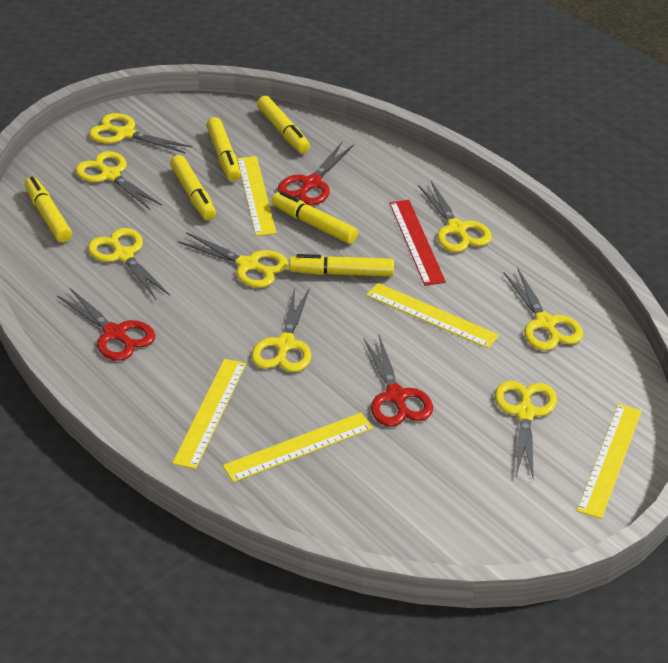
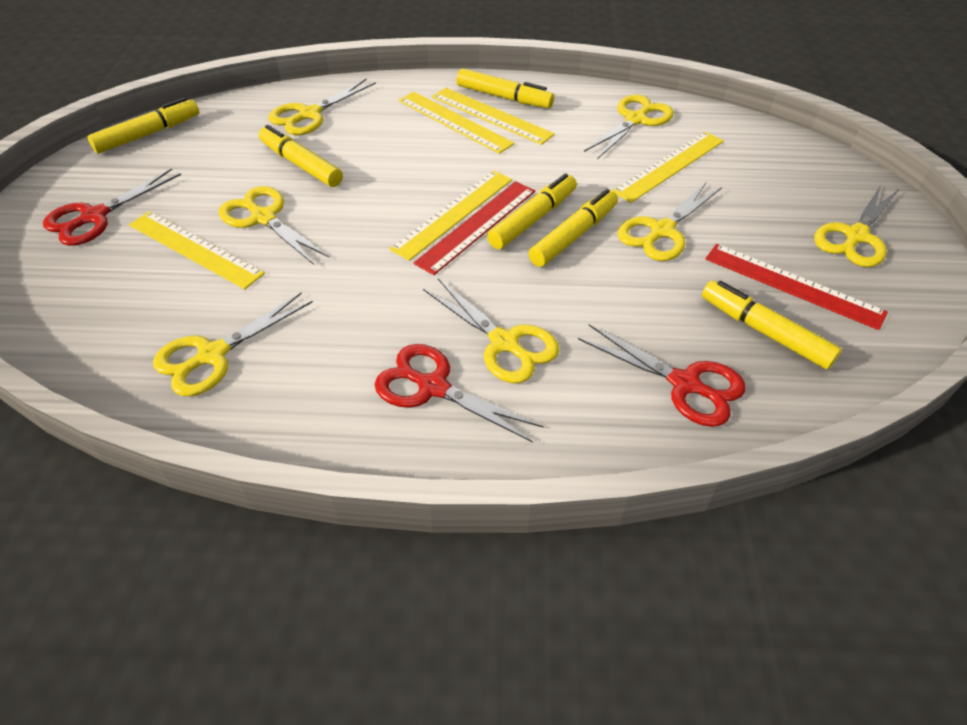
red ruler: [389,200,446,286] = 1 -> [414,181,535,275] [705,244,888,330] = 2
yellow scissors: [75,151,162,210] [88,228,170,299] [89,113,192,153] [178,232,288,288] [251,287,311,372] [418,181,492,252] [495,381,557,481] [503,267,583,351] = 8 -> [153,293,313,396] [218,186,330,265] [268,79,376,135] [423,278,560,383] [584,95,674,159] [617,182,722,261] [814,185,899,267] = 7

